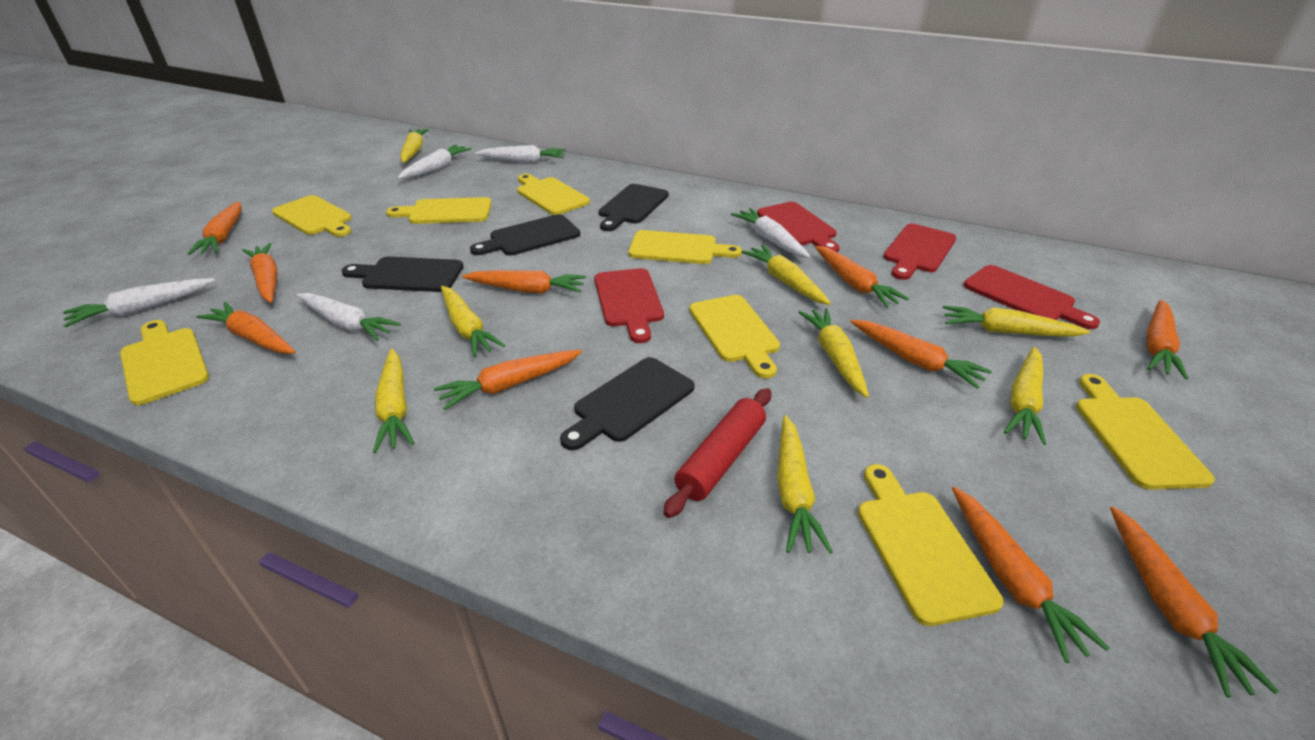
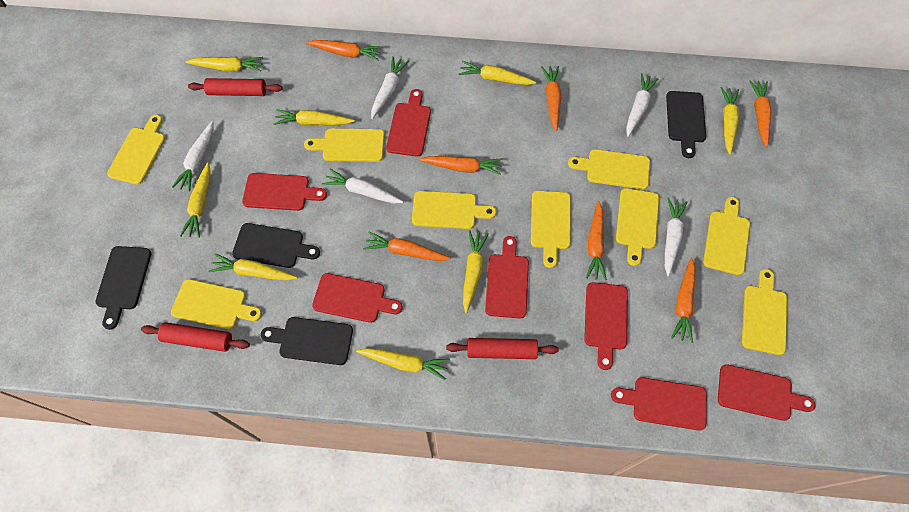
orange carrot: [187,202,242,255] [196,302,296,354] [242,243,278,303] [434,350,582,410] [462,270,586,294] [815,246,909,308] [850,320,992,389] [952,487,1110,663] [1110,506,1279,698] [1146,300,1188,379] = 10 -> [306,40,382,60] [363,232,451,261] [419,156,502,175] [541,66,561,131] [586,201,607,281] [671,258,695,343] [749,80,772,147] = 7
red cutting board: [595,268,664,343] [757,202,840,252] [884,224,956,280] [964,265,1100,329] = 4 -> [242,173,327,211] [312,273,403,323] [386,89,431,157] [485,236,529,318] [584,282,628,370] [611,377,707,431] [718,364,816,421] = 7
red rolling pin: [663,388,771,518] = 1 -> [141,322,250,352] [188,78,283,96] [446,338,559,359] = 3
yellow cutting board: [120,320,209,405] [272,195,352,237] [386,197,492,224] [517,174,590,215] [628,230,742,264] [689,295,780,379] [858,464,1004,626] [1076,374,1215,489] = 8 -> [107,115,165,185] [171,279,262,329] [304,128,385,162] [412,191,496,229] [531,191,571,268] [568,149,650,189] [616,188,659,266] [703,197,750,275] [742,269,787,355] = 9

